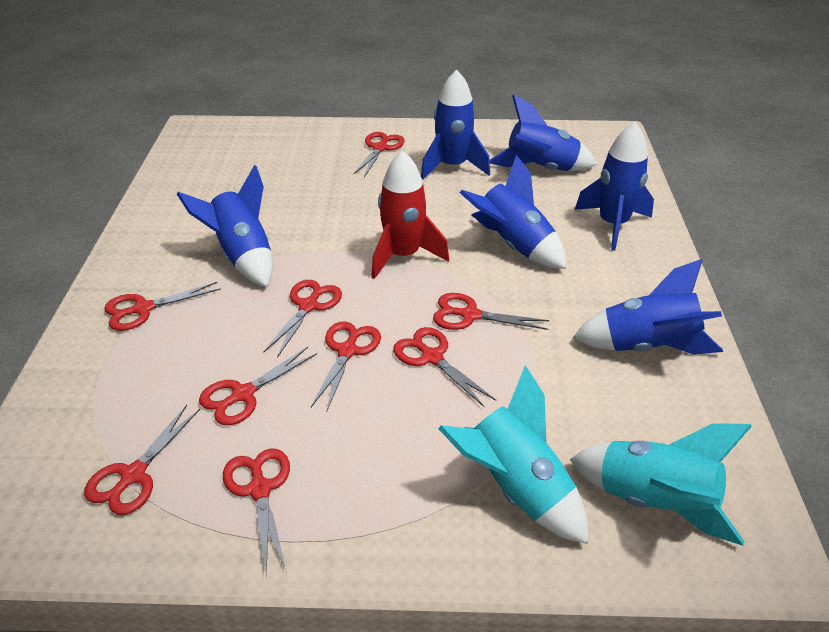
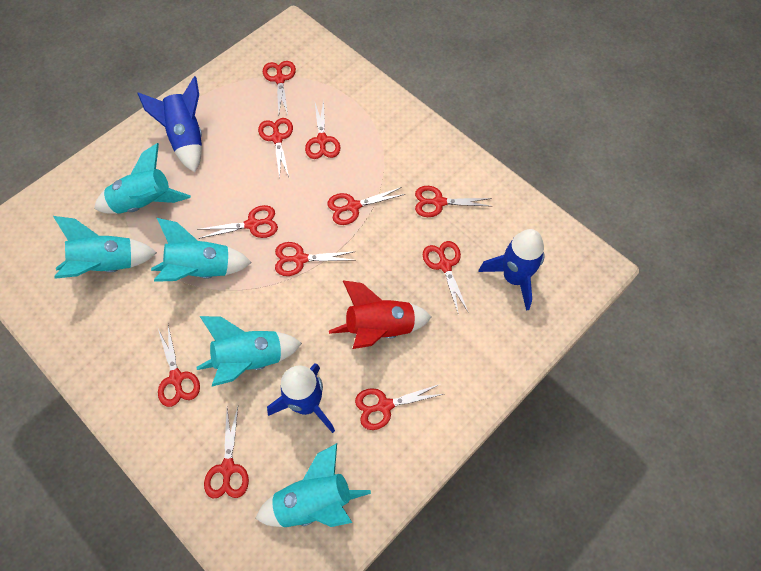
blue rocket: [177,165,273,287] [421,70,490,180] [460,155,566,269] [489,95,597,171] [573,259,723,355] [575,122,654,251] = 6 -> [137,76,202,172] [267,363,335,433] [478,229,545,311] = 3
red scissors: [84,405,200,515] [104,282,221,331] [199,347,317,425] [223,448,290,575] [263,280,342,358] [311,321,381,410] [353,132,405,177] [393,327,496,408] [433,293,549,330] = 9 -> [158,325,200,407] [197,205,278,239] [204,407,249,498] [258,118,293,179] [263,61,296,115] [275,242,356,276] [305,100,340,159] [327,187,405,225] [355,384,443,430] [415,186,493,217] [423,241,469,315] = 11
turquoise rocket: [438,366,588,544] [570,423,752,545] = 2 -> [53,216,157,279] [94,143,191,214] [151,218,252,282] [196,316,302,386] [255,443,371,527] = 5

